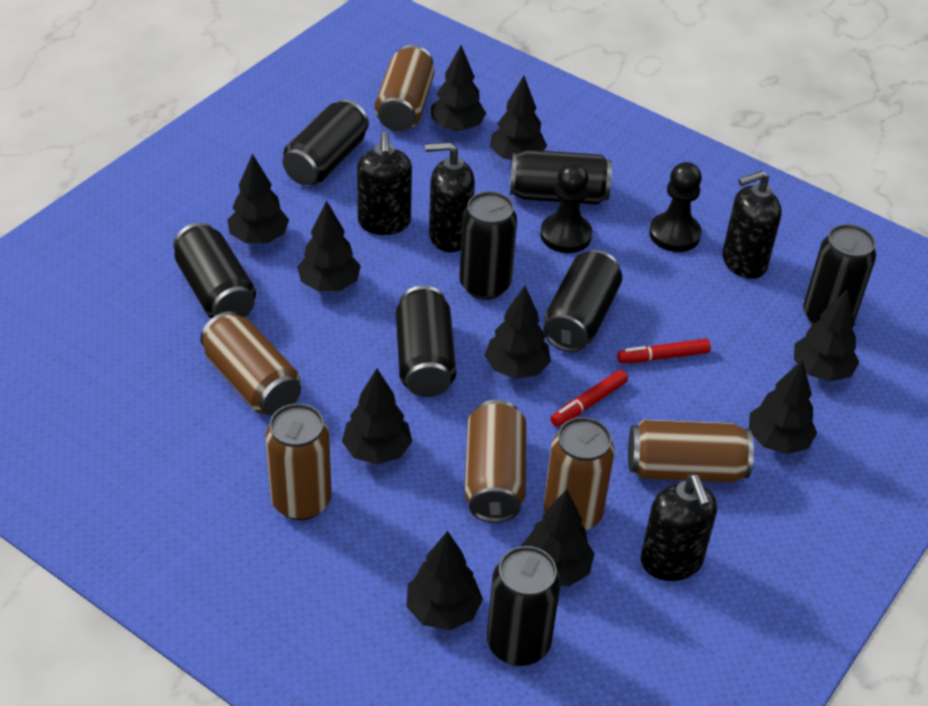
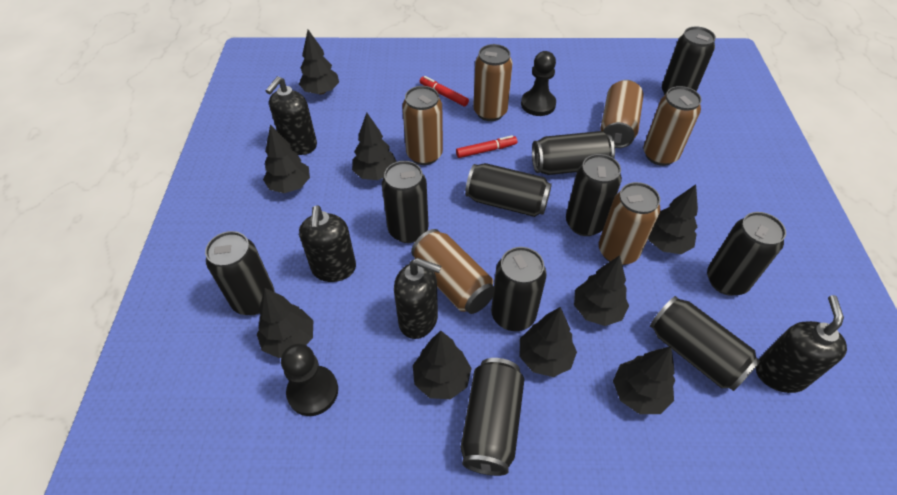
black can: [173,223,256,319] [283,99,369,185] [396,286,456,397] [459,191,517,300] [487,546,561,666] [510,150,612,205] [543,250,622,352] [803,224,876,324] = 8 -> [205,231,275,315] [382,161,429,243] [461,358,524,476] [465,163,552,217] [491,247,547,331] [532,131,615,175] [566,154,622,236] [650,296,760,391] [662,26,716,95] [707,212,786,296] = 10
black tree: [227,154,289,243] [297,201,361,291] [342,369,412,465] [406,531,483,630] [431,45,486,131] [485,286,551,379] [490,76,547,160] [521,489,595,587] [749,360,817,454] [794,289,859,382] = 10 -> [257,288,313,358] [263,125,310,193] [299,30,339,95] [352,113,397,180] [413,331,472,399] [520,307,577,377] [574,255,629,326] [613,346,675,414] [648,185,698,254] = 9

